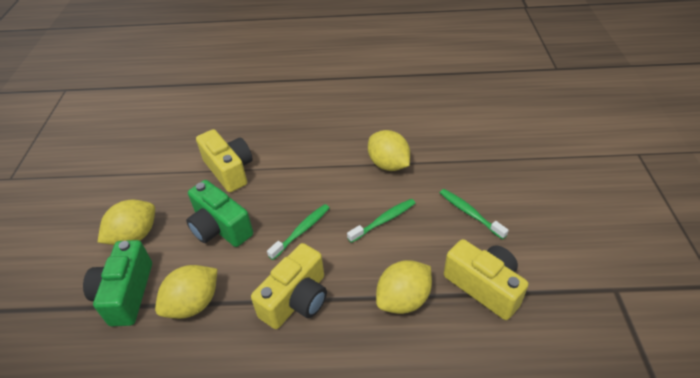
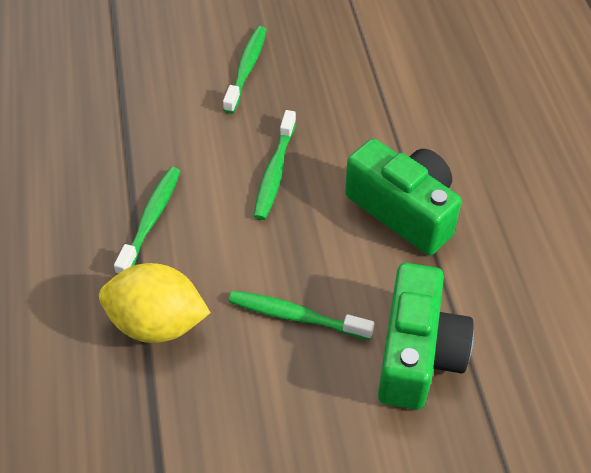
green toothbrush: [267,204,329,260] [347,199,415,243] [440,189,509,240] = 3 -> [114,167,180,274] [223,26,267,114] [228,291,374,340] [254,110,296,220] = 4
yellow camera: [196,129,252,192] [251,243,327,329] [444,239,529,320] = 3 -> none = 0
yellow lemon: [98,200,155,245] [155,265,217,319] [368,130,410,171] [376,260,432,314] = 4 -> [99,263,211,343] = 1

